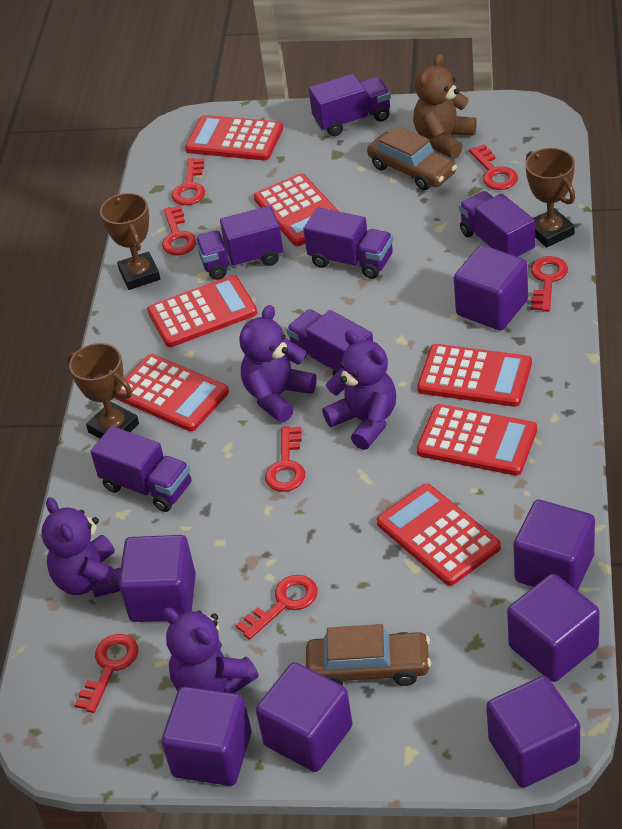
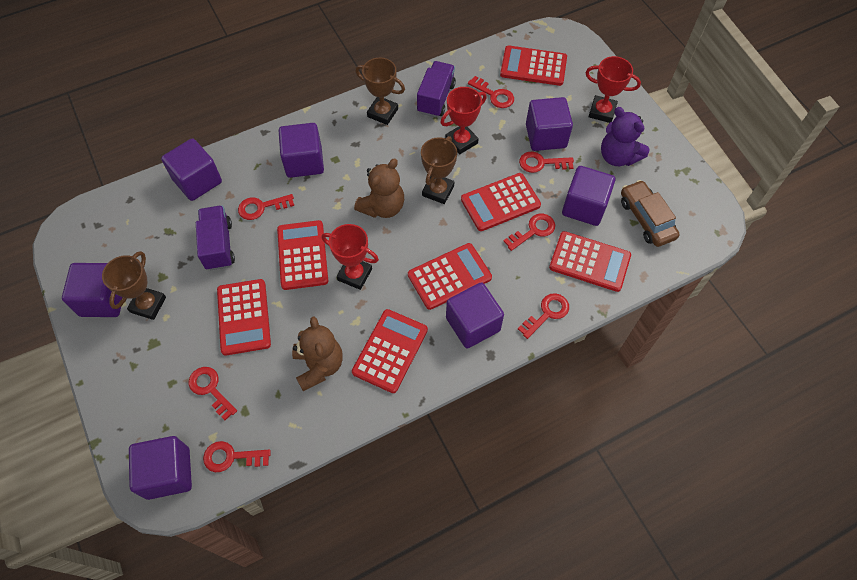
brown car: [306,624,431,686] [367,125,457,190] = 2 -> [621,180,679,247] = 1
brown teddy bear: [413,54,477,159] = 1 -> [292,316,343,391] [354,158,404,218] = 2
purple teddy bear: [42,497,121,597] [163,607,259,693] [239,305,317,422] [322,330,396,450] = 4 -> [601,107,649,166] = 1
purple truck: [91,426,191,512] [195,206,283,280] [286,309,373,376] [303,207,393,279] [309,74,391,136] [459,191,535,258] = 6 -> [196,205,235,270] [417,61,456,117] = 2
red trophy: none = 0 -> [322,224,379,290] [440,87,487,154] [585,56,641,123] = 3

